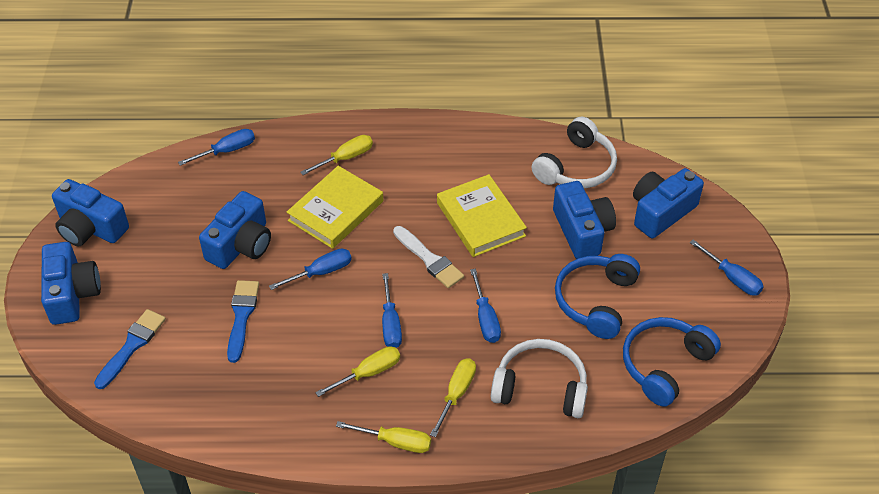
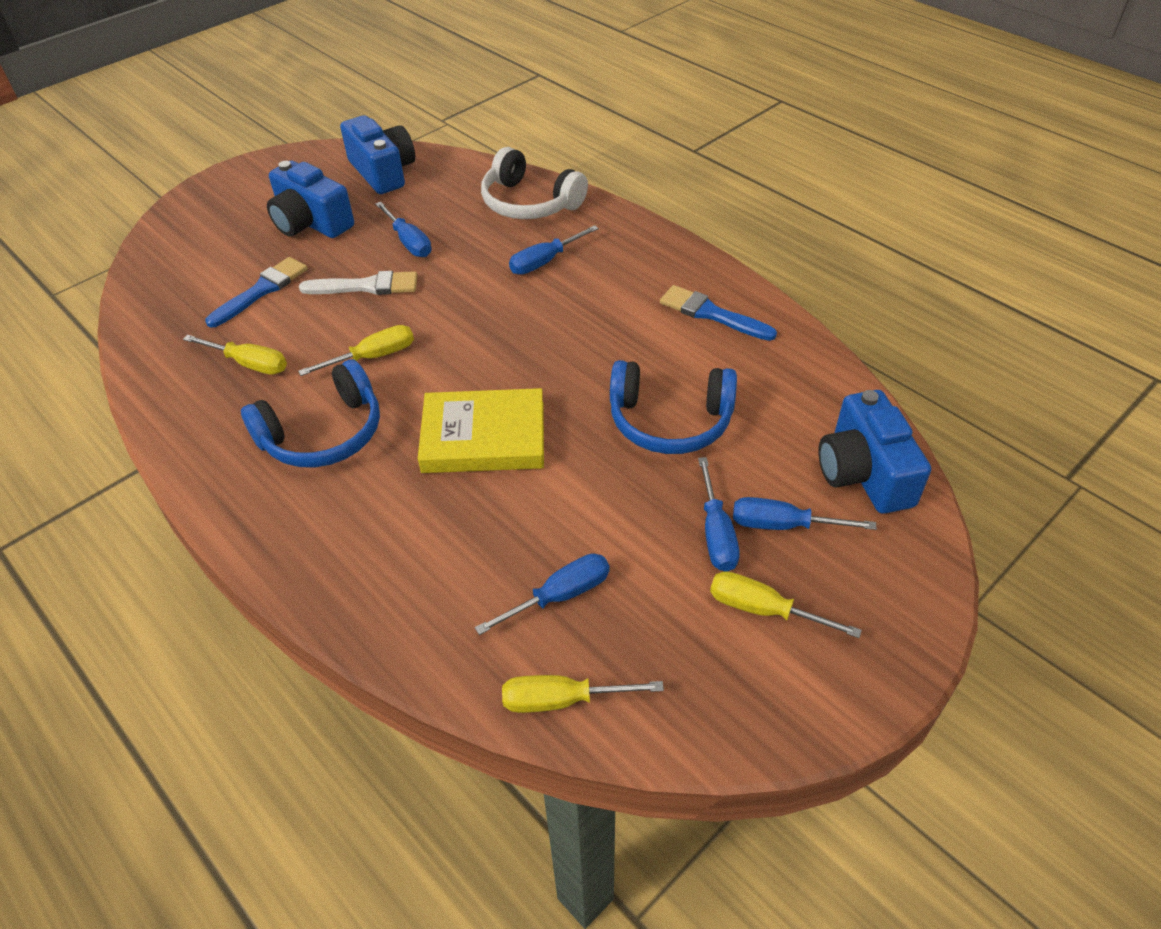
blue camera: [41,242,101,325] [52,179,129,247] [199,191,271,269] [553,181,616,259] [633,168,704,238] = 5 -> [267,161,354,238] [340,115,415,194] [819,390,931,514] = 3
white headphones: [491,339,588,418] [532,117,617,188] = 2 -> [481,147,588,219] = 1
yellow book: [287,166,383,249] [437,174,527,257] = 2 -> [418,388,544,473] = 1

